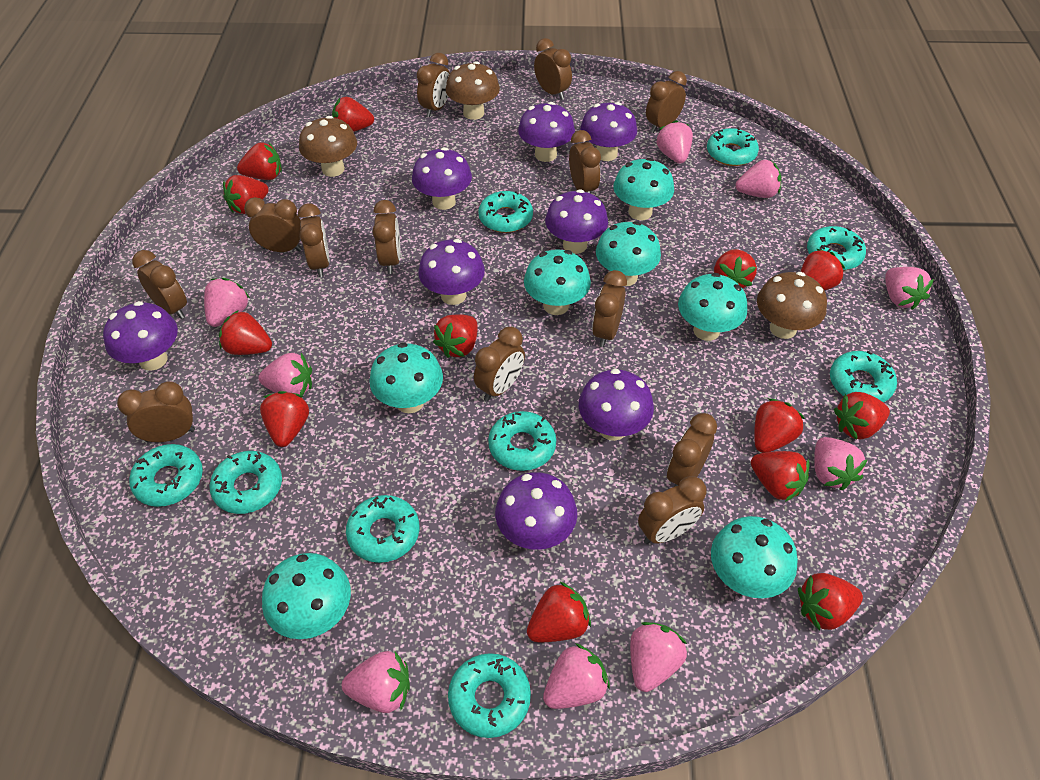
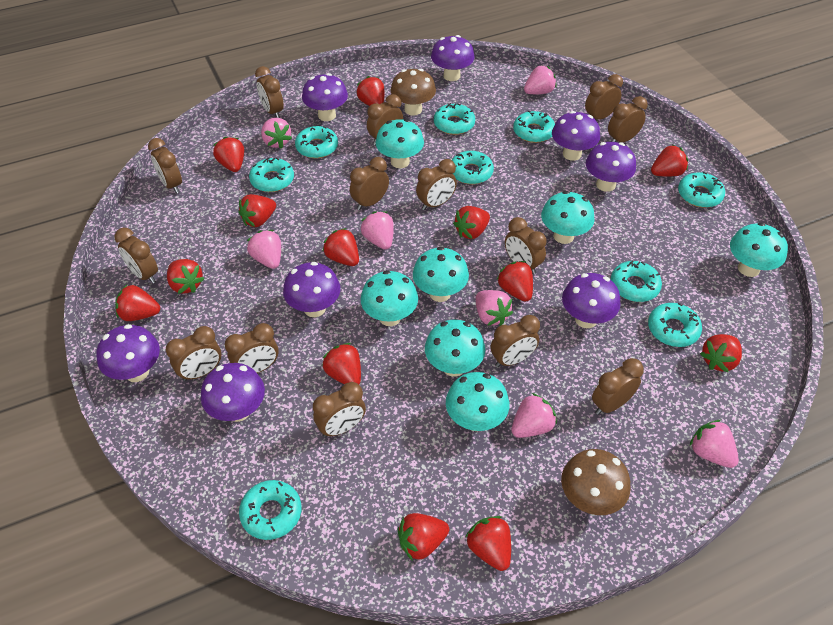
brown clock: [117,381,195,442] [132,250,187,319] [244,197,302,252] [298,203,330,277] [372,200,400,274] [417,53,450,117] [474,327,525,401] [534,38,572,100] [569,130,601,193] [592,270,627,347] [638,476,706,544] [646,71,687,133] [667,413,717,487] = 13 -> [114,228,158,284] [148,138,182,193] [166,326,221,381] [225,323,279,373] [255,66,284,118] [313,382,366,437] [350,157,389,210] [367,94,403,145] [416,159,457,210] [491,315,540,367] [505,217,547,274] [585,74,623,120] [592,358,643,415] [608,96,648,142] = 14
brown mushroom: [299,116,357,177] [446,61,500,120] [757,272,827,339] = 3 -> [391,69,436,116] [561,449,631,515] = 2
pink strawberry: [204,278,250,327] [258,353,312,396] [342,651,410,713] [543,643,610,709] [630,622,687,692] [656,120,693,163] [736,160,781,198] [814,437,868,491] [885,267,934,310] = 9 -> [247,230,281,269] [261,118,292,149] [361,211,394,250] [476,290,513,326] [511,393,557,438] [524,65,556,94] [690,420,739,468] = 7

